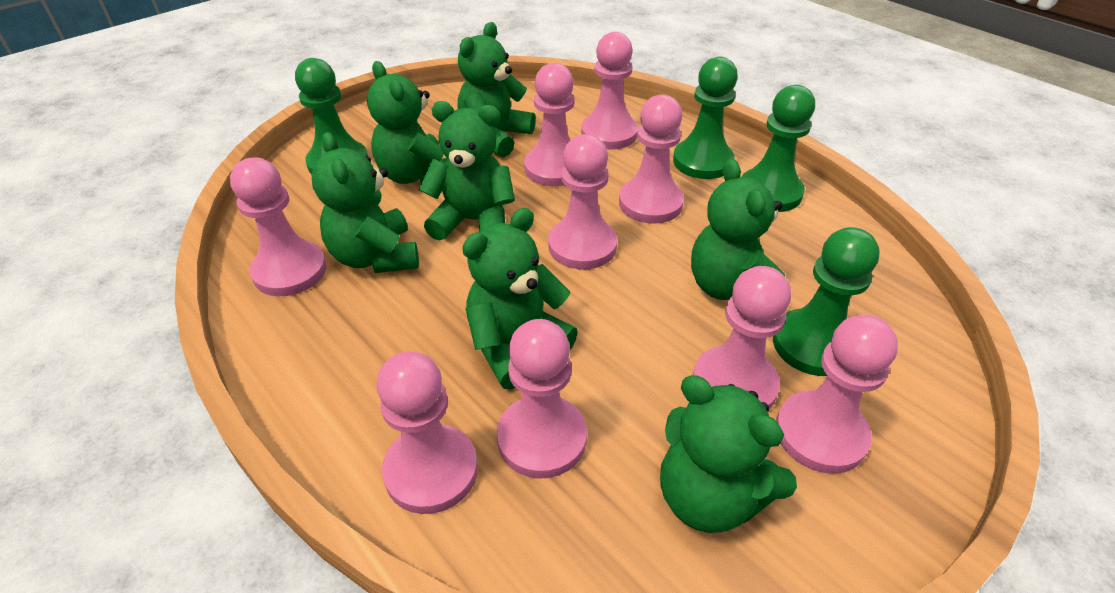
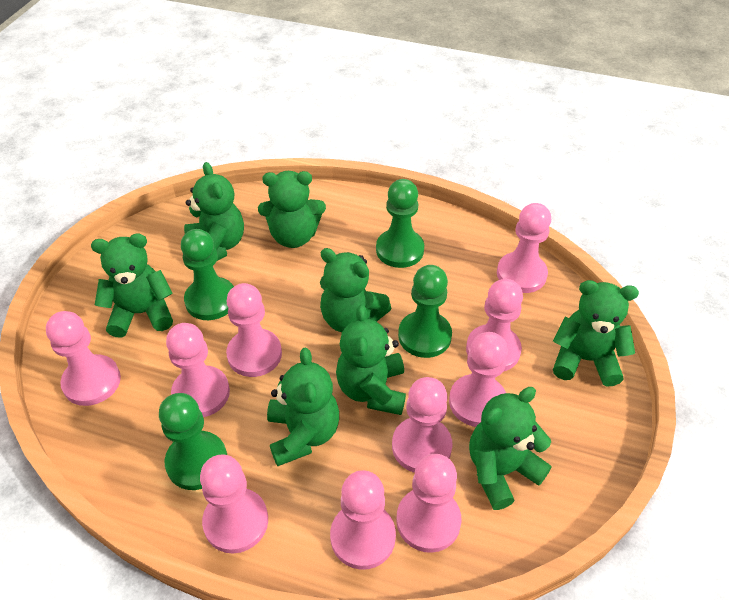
green teddy bear: [312,132,419,273] [367,61,448,184] [419,101,515,241] [458,22,536,157] [462,208,578,390] [660,375,797,533] [691,158,785,300] = 7 -> [91,233,173,338] [184,162,244,261] [258,171,326,248] [267,348,339,466] [320,248,391,332] [336,305,406,415] [469,387,552,510] [553,280,639,387] = 8
pink pawn: [230,157,327,296] [376,351,478,514] [497,319,587,479] [524,63,574,186] [548,134,617,269] [581,32,638,150] [619,95,684,224] [693,266,791,410] [776,314,898,474] = 9 -> [46,311,121,406] [166,323,230,417] [200,454,268,553] [226,283,282,377] [330,470,396,570] [392,377,453,473] [396,454,461,553] [449,332,508,427] [466,279,523,372] [497,203,551,293] = 10

